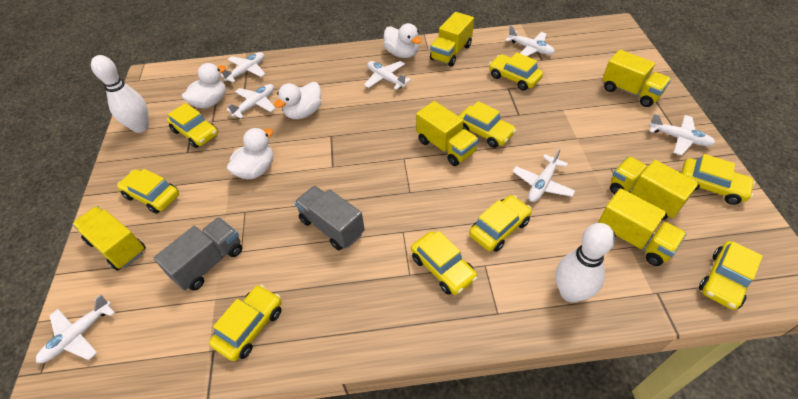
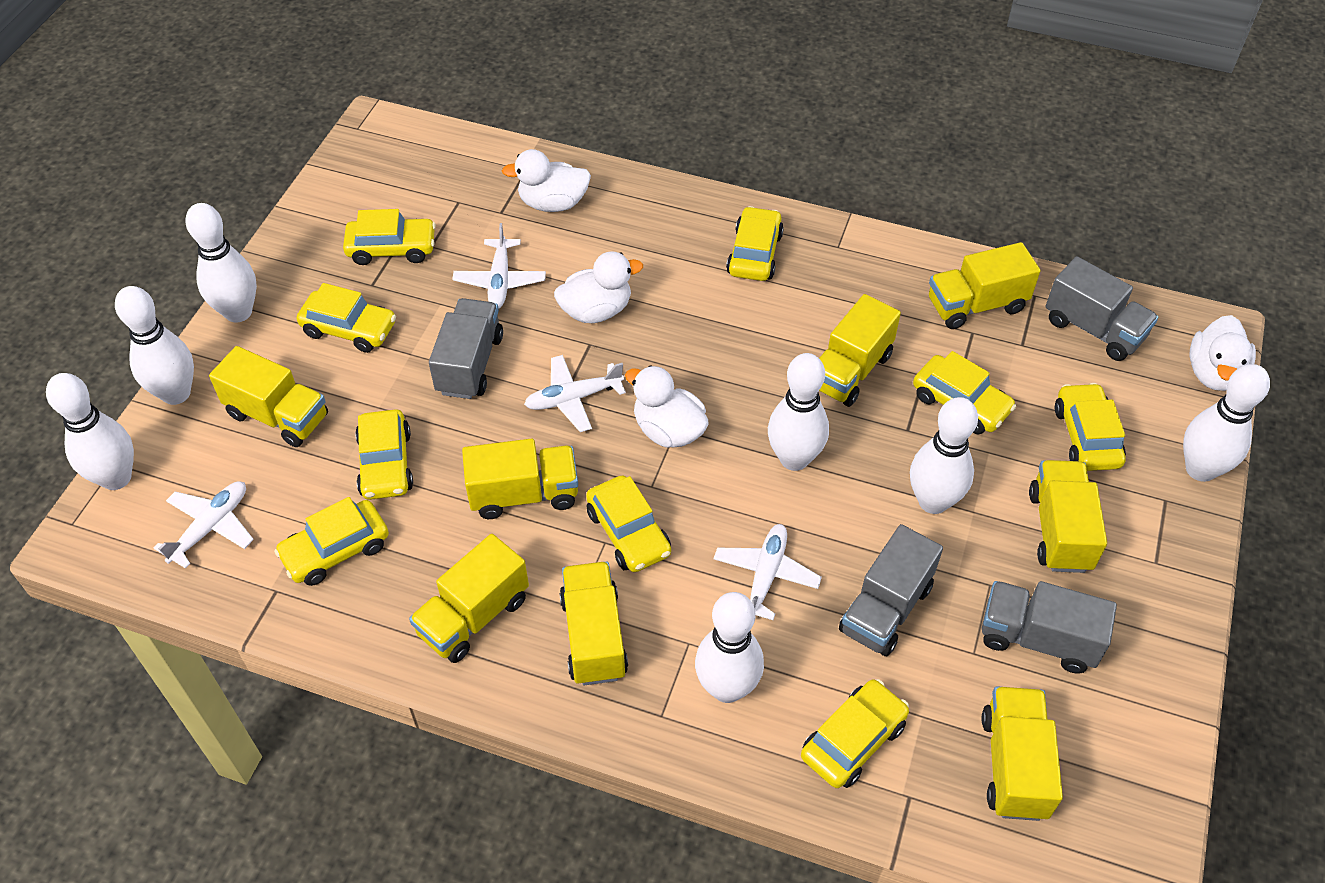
grey truck: [154,217,242,291] [294,186,365,250] = 2 -> [429,298,503,399] [839,524,943,656] [982,581,1117,673] [1046,256,1159,361] = 4
white bowling pin: [91,55,149,133] [555,223,615,303] = 2 -> [46,373,134,490] [115,286,194,405] [185,203,257,323] [695,592,764,703] [768,353,829,471] [910,397,978,514] [1183,364,1270,482] = 7
white plane: [36,294,115,363] [221,52,265,83] [226,84,276,119] [364,61,411,90] [505,25,555,56] [512,148,575,202] [649,113,715,156] = 7 -> [154,481,254,569] [452,223,546,309] [524,355,626,432] [713,524,822,620] = 4
yellow truck: [72,206,146,271] [416,101,479,166] [430,12,474,66] [598,188,687,266] [602,49,671,107] [610,156,699,220] = 6 -> [209,346,328,447] [409,534,529,663] [462,439,578,519] [559,561,628,685] [819,294,901,407] [929,242,1040,329] [982,687,1063,821] [1029,460,1107,573] = 8

